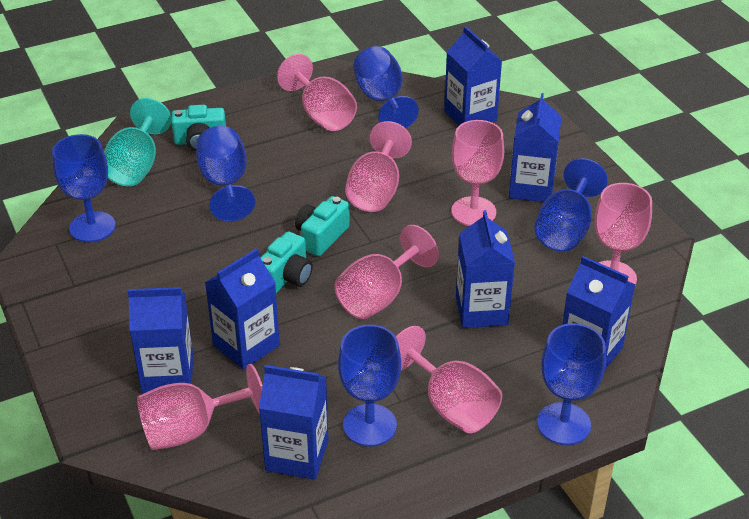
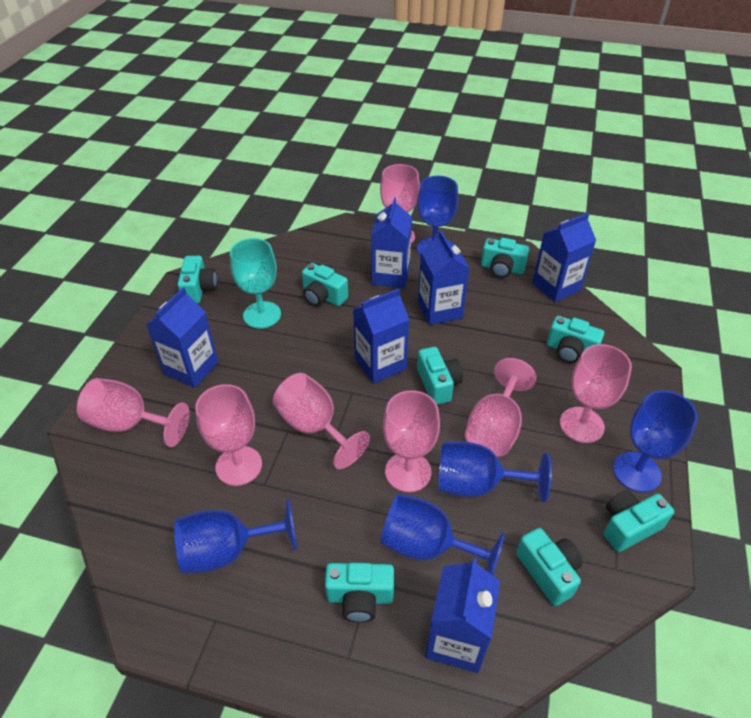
blue carton: [128,287,194,393] [205,248,280,370] [259,365,329,480] [444,26,502,126] [456,210,515,328] [509,93,562,202] [562,256,636,369] = 7 -> [146,287,218,388] [353,289,410,384] [371,197,412,288] [418,230,470,325] [425,558,500,673] [532,213,596,302] = 6
blue goblet: [52,134,116,242] [196,126,255,221] [338,325,401,447] [353,46,419,128] [535,158,608,252] [537,323,606,445] = 6 -> [174,499,297,573] [381,494,505,575] [417,176,458,255] [438,441,552,502] [613,390,698,492] = 5
turquoise camera: [171,105,226,151] [260,231,313,293] [295,196,350,256] = 3 -> [178,256,217,303] [302,263,348,306] [325,563,394,623] [417,347,463,405] [481,238,530,278] [516,528,583,606] [547,316,604,363] [603,490,674,552] = 8

